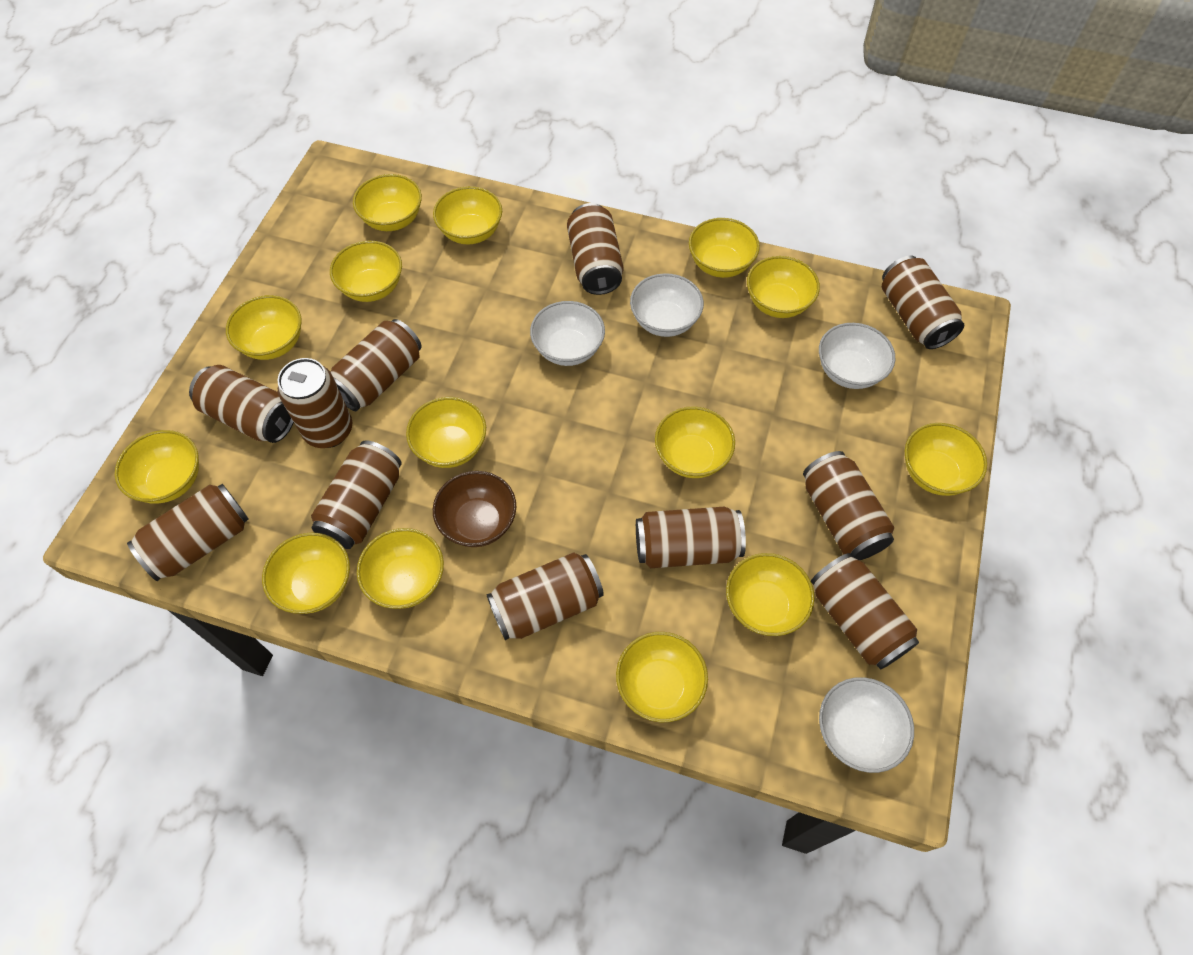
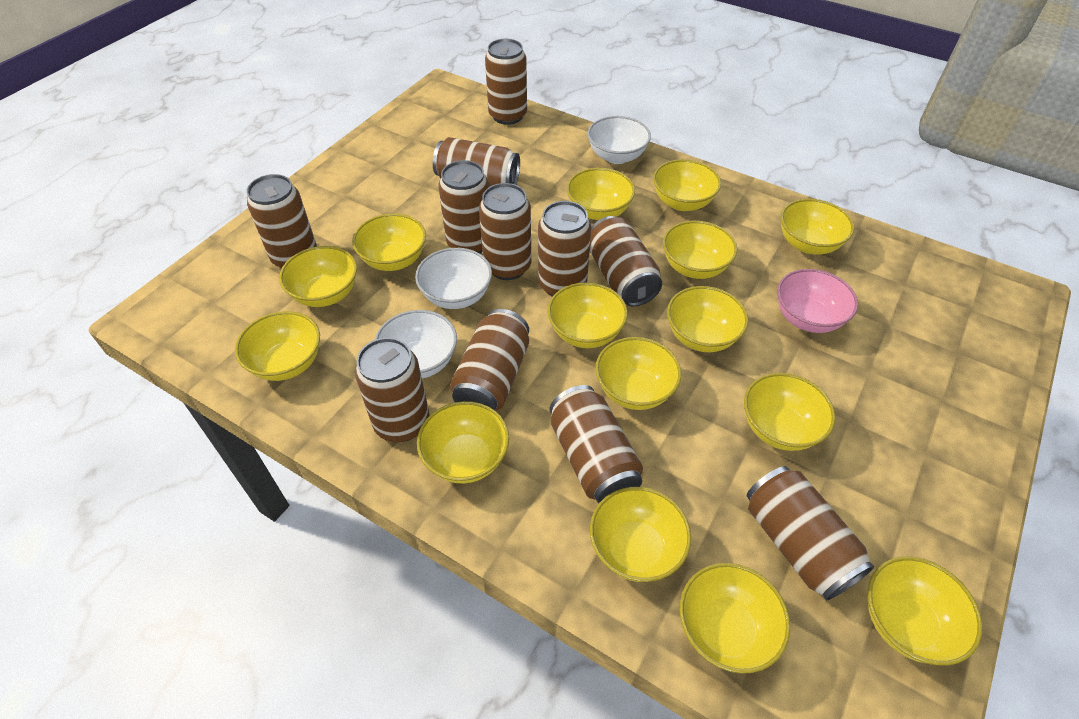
brown bowl: [433,471,516,547] = 1 -> none = 0
pink bowl: none = 0 -> [777,269,858,333] = 1
white bowl: [530,301,605,366] [630,273,704,337] [819,323,895,389] [819,677,914,773] = 4 -> [374,310,457,379] [415,248,492,309] [588,116,651,164] = 3
yellow bowl: [115,430,199,504] [226,295,302,360] [262,533,350,614] [330,241,402,302] [353,174,422,231] [357,528,444,609] [406,397,486,468] [433,186,502,245] [616,632,708,722] [655,406,735,478] [689,218,760,278] [726,553,815,636] [747,256,820,318] [905,423,987,496] = 14 -> [235,311,320,381] [279,246,357,307] [352,214,426,271] [417,401,509,483] [547,282,628,348] [567,168,635,220] [590,487,691,582] [595,337,681,410] [653,159,721,211] [663,221,737,279] [667,286,748,352] [680,563,790,673] [744,373,835,451] [780,199,854,255] [868,556,982,665] = 15

